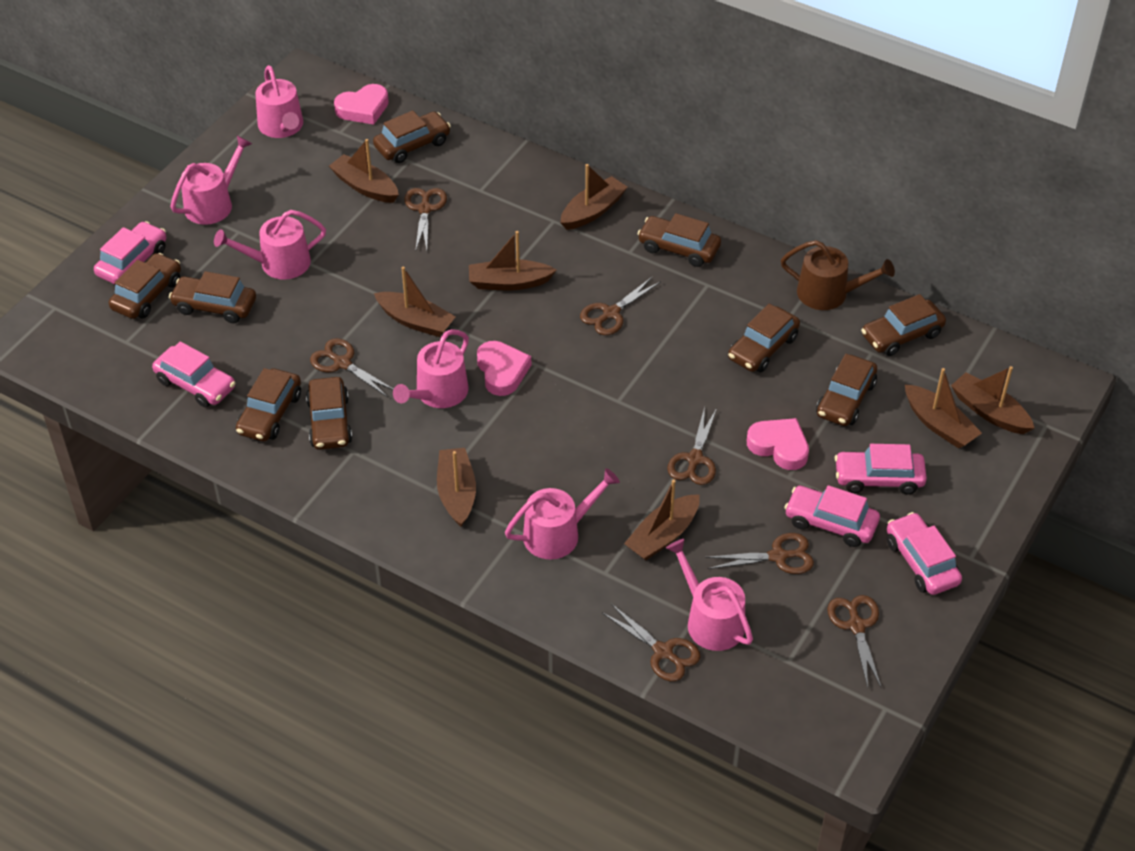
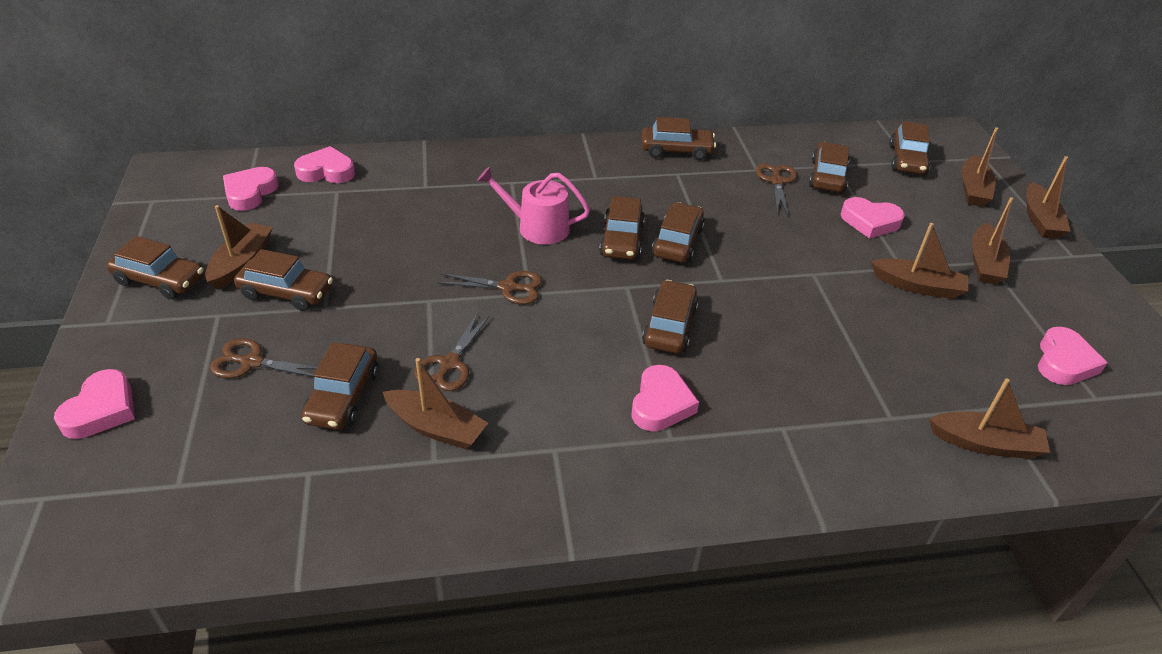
brown boat: [329,139,399,203] [374,266,456,337] [437,448,476,527] [469,231,556,290] [560,164,627,230] [624,480,700,560] [905,368,982,448] [951,366,1034,434] = 8 -> [205,205,273,290] [383,358,488,449] [871,223,968,299] [929,378,1050,459] [961,127,998,207] [972,197,1013,285] [1026,156,1071,239] = 7
brown scissors: [310,338,393,397] [404,188,447,252] [580,277,660,335] [603,604,700,681] [667,407,717,485] [705,533,814,574] [827,595,881,688] = 7 -> [210,338,318,378] [414,313,490,391] [437,271,542,304] [756,164,797,215] = 4
brown watering can: [781,240,895,310] = 1 -> none = 0
pink car: [94,221,166,285] [152,342,235,408] [784,485,880,547] [835,444,927,495] [887,512,962,595] = 5 -> none = 0
pink heart: [334,84,389,125] [477,341,531,396] [747,418,809,470] = 3 -> [54,369,135,439] [223,167,279,211] [294,146,355,183] [632,365,699,431] [841,197,905,238] [1038,327,1107,385] = 6
pink watering can: [171,135,252,225] [214,210,326,279] [255,65,303,138] [393,329,469,408] [505,468,620,559] [666,539,753,651] = 6 -> [477,167,590,245] = 1

